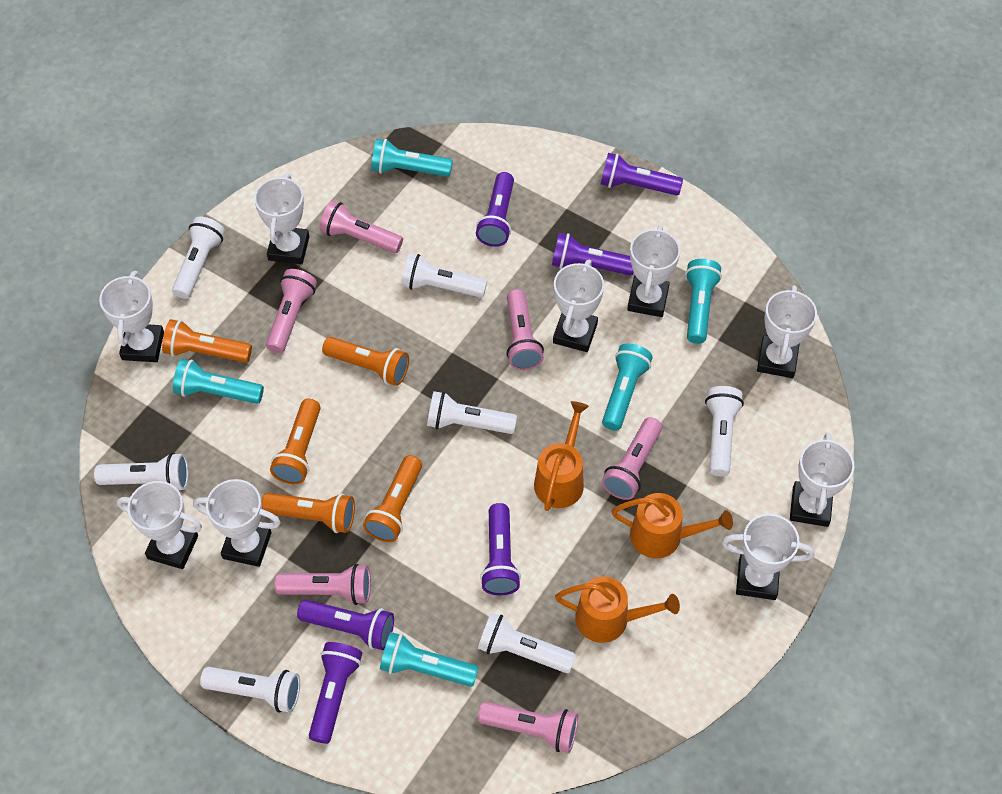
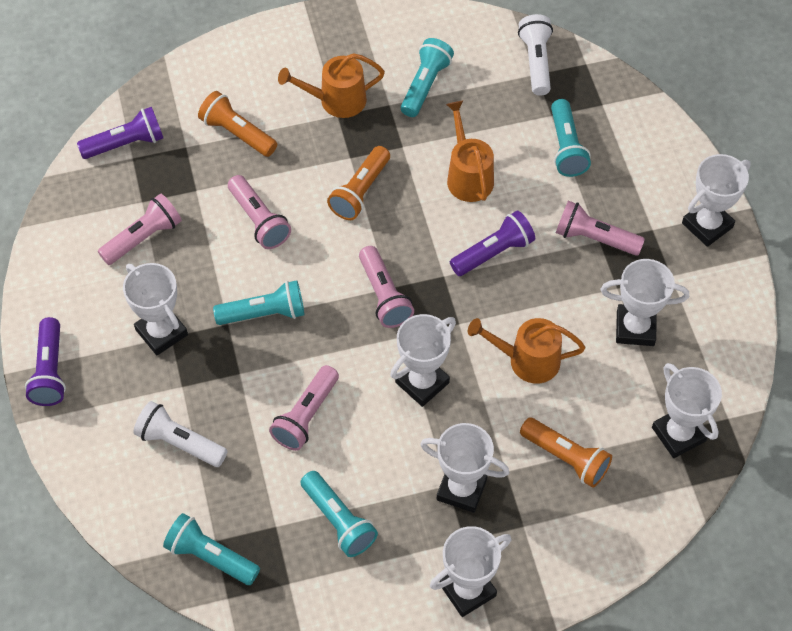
orange flashlight: [162,319,252,363] [261,493,355,533] [270,399,321,484] [322,337,409,386] [363,455,422,542] = 5 -> [198,91,277,157] [327,146,390,220] [520,417,612,488] = 3
pink flashlight: [266,269,317,353] [274,564,371,605] [319,200,403,253] [478,701,578,753] [506,289,544,370] [602,417,662,500] = 6 -> [98,193,182,265] [228,175,291,249] [269,365,339,451] [359,246,414,328] [556,201,645,256] = 5
purple flashlight: [297,600,394,650] [309,642,362,744] [476,172,514,247] [480,503,521,595] [552,233,634,275] [601,153,683,196] = 6 -> [25,317,66,406] [77,107,163,159] [450,210,535,276] = 3
white flashlight: [94,452,188,490] [172,217,225,299] [200,667,300,713] [401,253,487,298] [427,391,517,434] [478,613,576,673] [705,386,744,476] = 7 -> [133,401,227,467] [518,14,553,96] = 2
white trophy: [99,271,164,362] [117,481,202,569] [193,479,281,567] [254,174,309,264] [553,260,604,352] [627,225,680,317] [722,514,814,600] [757,285,817,378] [790,432,854,527] = 9 -> [123,263,188,355] [390,314,456,407] [420,423,510,513] [430,526,511,617] [601,259,689,346] [652,363,722,458] [682,154,751,247] = 7

